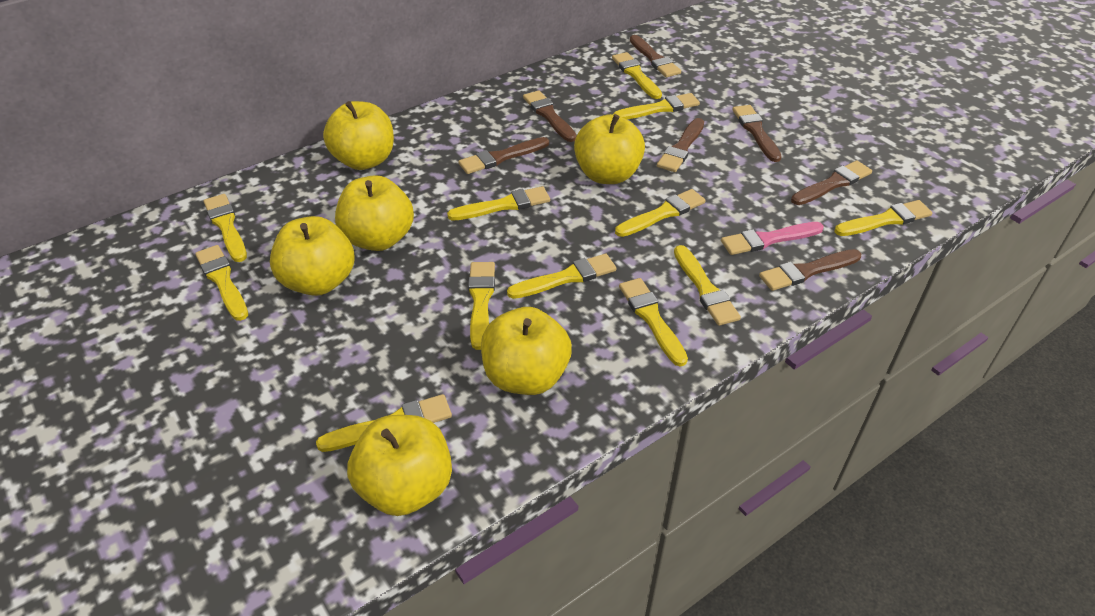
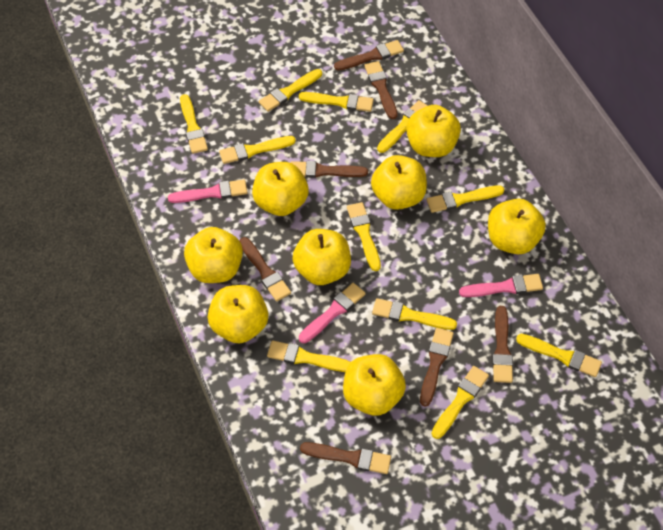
pink brush: [721,222,824,255] = 1 -> [168,179,248,203] [299,283,366,343] [459,274,543,297] = 3
yellow apple: [270,216,355,296] [323,101,394,170] [335,175,414,251] [347,415,452,516] [481,307,572,395] [574,114,645,184] = 6 -> [184,227,243,283] [208,285,268,344] [252,162,309,216] [293,229,351,285] [343,354,406,416] [371,155,427,210] [406,105,461,157] [488,199,546,254] = 8
yellow brush: [195,245,248,321] [204,194,247,262] [316,394,452,452] [447,186,550,221] [468,262,495,350] [507,254,617,299] [612,52,662,99] [613,93,700,119] [615,189,706,237] [619,278,688,367] [674,245,741,326] [834,200,932,236] = 12 -> [180,94,208,154] [219,136,296,164] [259,69,322,112] [267,340,350,372] [299,92,374,112] [347,202,381,271] [372,298,457,330] [377,100,428,153] [427,185,505,213] [431,366,489,439] [516,334,602,377] = 11

